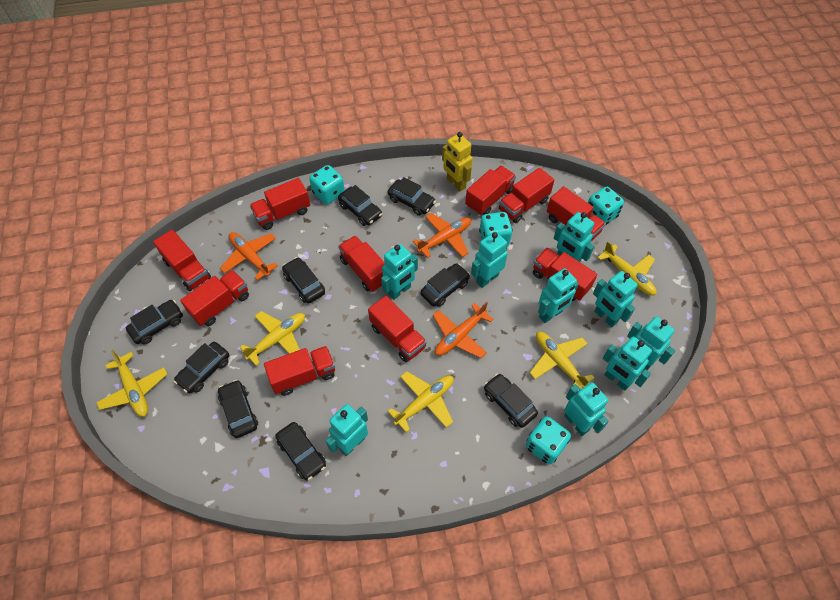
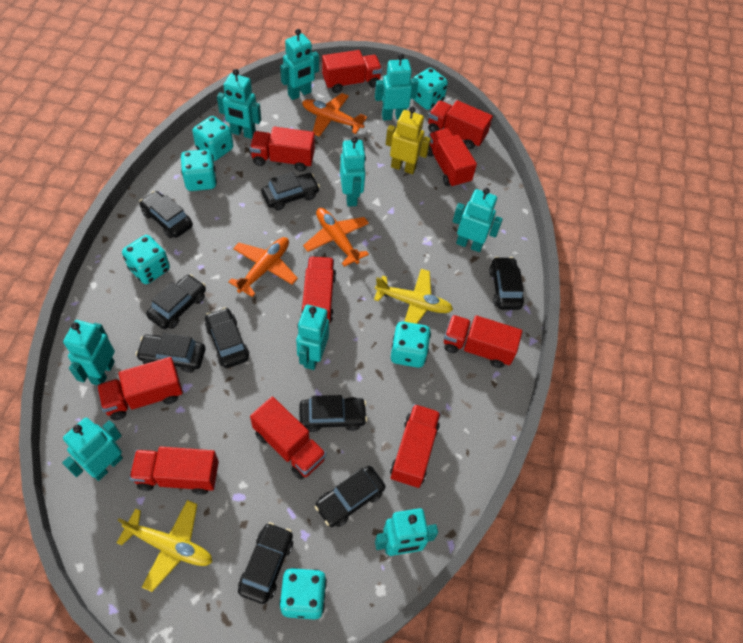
turquoise dice: [309,165,345,204] [479,212,513,246] [526,416,571,464] [588,187,624,225] = 4 -> [122,235,170,284] [181,149,217,191] [192,116,233,161] [279,568,327,620] [391,321,431,368] [413,68,448,110] = 6
yellow plane: [96,350,167,417] [240,311,305,366] [388,371,454,432] [530,332,594,388] [597,241,656,296] = 5 -> [117,500,212,592] [374,269,453,324] = 2

